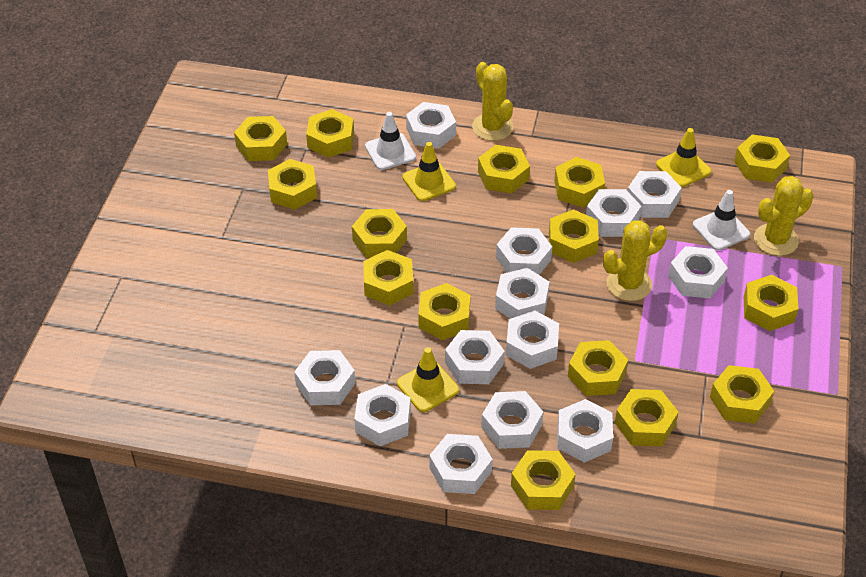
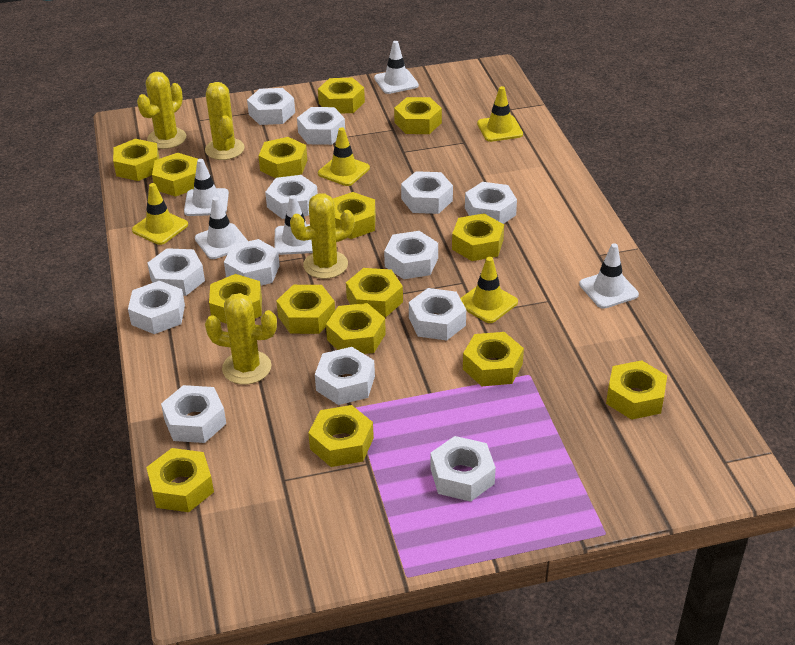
white traffic cone: [365,112,416,170] [693,190,750,250] = 2 -> [184,159,229,216] [195,197,248,259] [274,195,313,255] [374,41,419,94] [579,243,639,309] = 5
yellow cactus: [472,62,513,141] [603,220,667,301] [754,176,813,256] = 3 -> [137,72,186,149] [205,82,245,160] [205,293,277,385] [290,193,355,279] = 4
yellow traffic cone: [397,347,459,412] [402,142,456,201] [656,128,711,187] = 3 -> [132,183,188,245] [318,127,370,186] [460,257,518,323] [477,86,523,142] = 4

